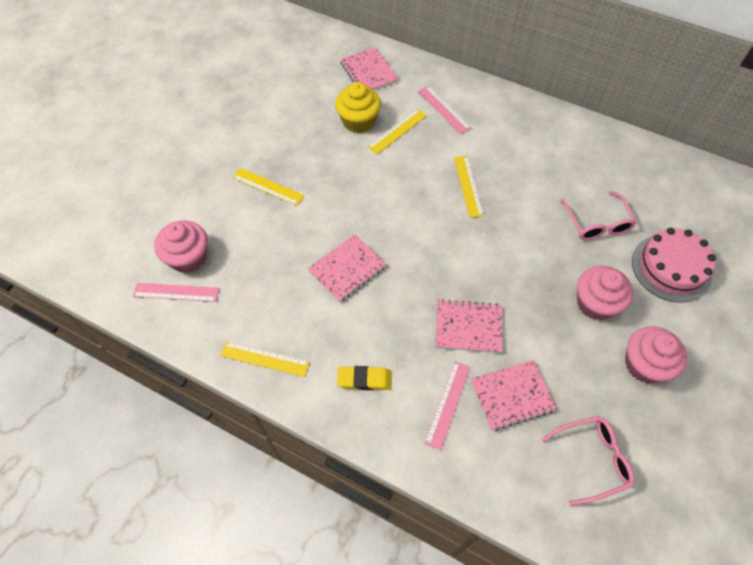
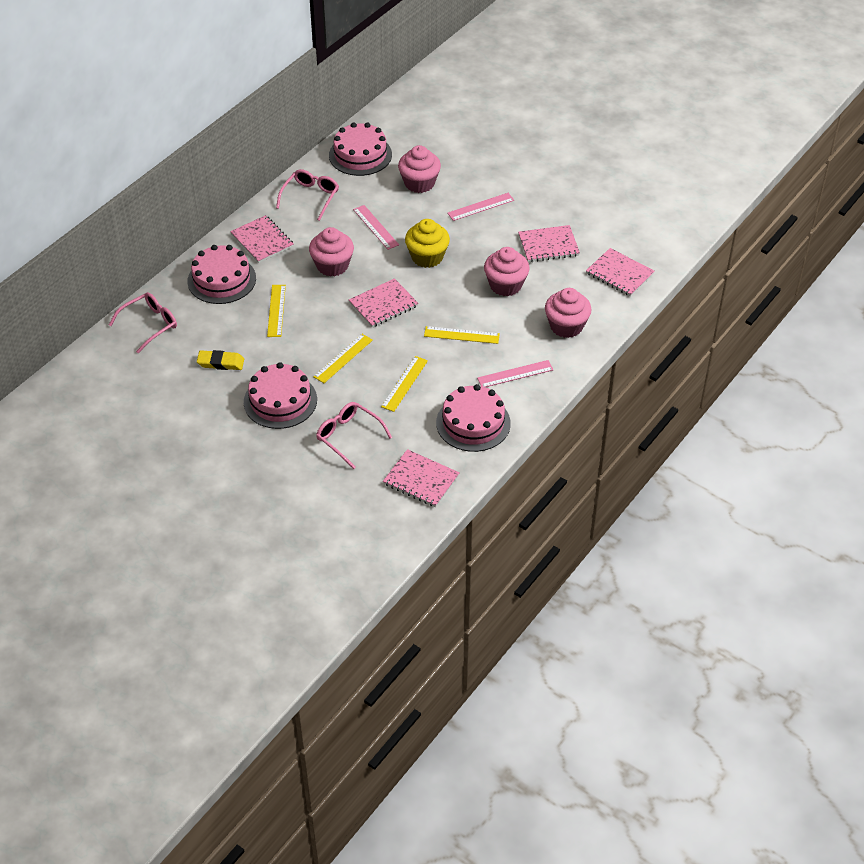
pink cake: [632,228,716,303] = 1 -> [188,245,256,304] [244,362,317,429] [329,122,392,176] [436,384,511,452] = 4
pink cupcake: [154,220,208,273] [577,266,633,320] [625,326,687,383] = 3 -> [309,227,354,277] [398,145,441,193] [484,247,529,296] [545,288,592,338] = 4
pink glasses: [541,416,634,506] [560,191,636,240] = 2 -> [109,292,177,353] [276,169,339,221] [316,402,392,469] = 3
pink notebook: [308,234,387,303] [340,47,398,90] [435,299,503,353] [471,360,557,431] = 4 -> [230,215,294,263] [349,278,419,328] [383,449,460,507] [518,225,580,262] [586,248,655,296] = 5

